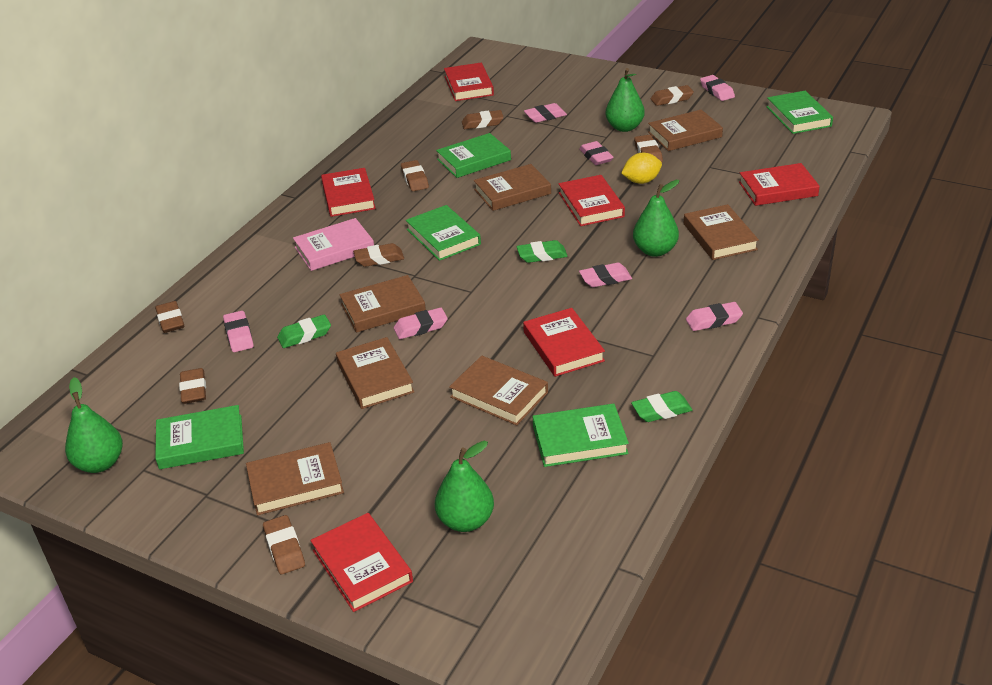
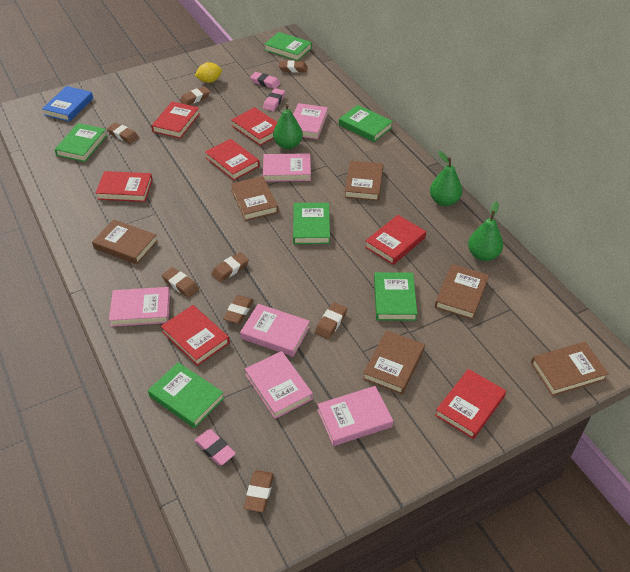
blue book: none = 0 -> [42,86,93,122] = 1
brown book: [246,442,344,515] [336,337,414,409] [339,275,426,333] [449,356,548,426] [474,164,551,211] [648,109,723,151] [684,204,759,260] = 7 -> [92,219,158,264] [231,176,278,221] [345,161,383,201] [363,330,425,394] [435,264,489,320] [531,342,608,396] = 6
green book: [155,405,244,469] [406,205,481,261] [436,133,511,178] [533,404,629,467] [766,91,833,134] = 5 -> [54,123,107,162] [148,362,224,428] [264,32,312,61] [293,203,330,244] [339,105,393,142] [374,272,417,321] = 6
green eraser: [277,315,331,348] [517,240,568,263] [631,391,692,422] = 3 -> none = 0
green pear: [65,377,123,473] [435,441,494,532] [606,68,645,132] [633,180,679,257] = 4 -> [273,104,303,149] [430,151,462,206] [468,201,503,261] = 3
pink book: [293,218,374,271] = 1 -> [109,287,170,327] [240,304,310,357] [245,351,313,419] [263,153,311,182] [293,103,328,139] [317,386,393,446] = 6
pink eraser: [223,311,254,352] [394,307,448,339] [524,103,567,123] [579,141,613,165] [579,263,632,287] [686,302,743,331] [700,75,735,101] = 7 -> [194,429,236,465] [250,72,281,89] [263,88,285,111] = 3
red book: [310,513,413,612] [321,168,376,217] [444,63,494,101] [523,308,605,377] [558,175,625,226] [739,163,820,206] = 6 -> [96,171,153,202] [151,102,200,139] [161,305,230,366] [205,139,260,180] [231,107,277,146] [365,215,426,265] [435,369,506,439] = 7

